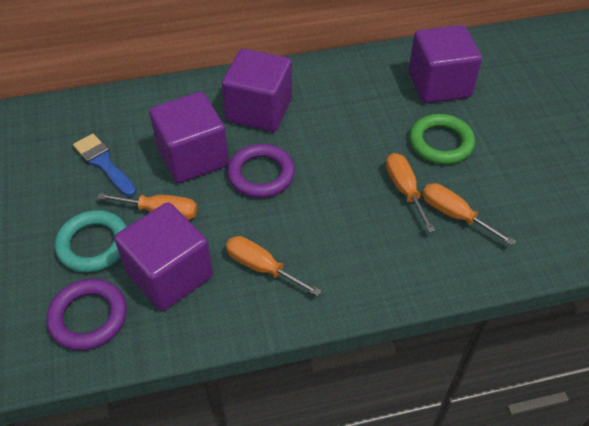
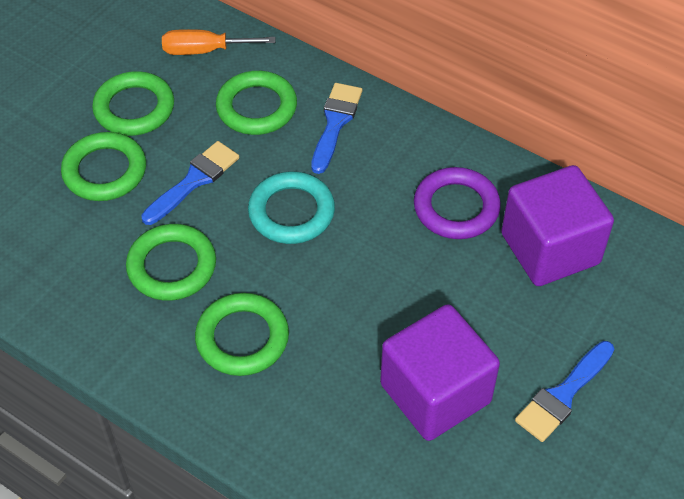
blue brush: [73,134,136,197] = 1 -> [141,141,239,225] [311,83,363,174] [515,341,614,442] = 3
green ring: [410,114,475,164] = 1 -> [61,132,146,201] [92,71,174,136] [126,224,216,301] [195,293,289,376] [216,71,297,135] = 5
orange screwdriver: [97,193,197,220] [226,236,322,296] [386,153,435,232] [422,183,515,246] = 4 -> [162,29,275,55] = 1
purple cube: [114,202,213,311] [149,92,229,183] [222,48,292,132] [409,25,482,103] = 4 -> [380,304,500,441] [501,165,614,286] = 2
purple ring: [46,279,127,350] [227,144,295,198] = 2 -> [414,167,501,239] = 1

